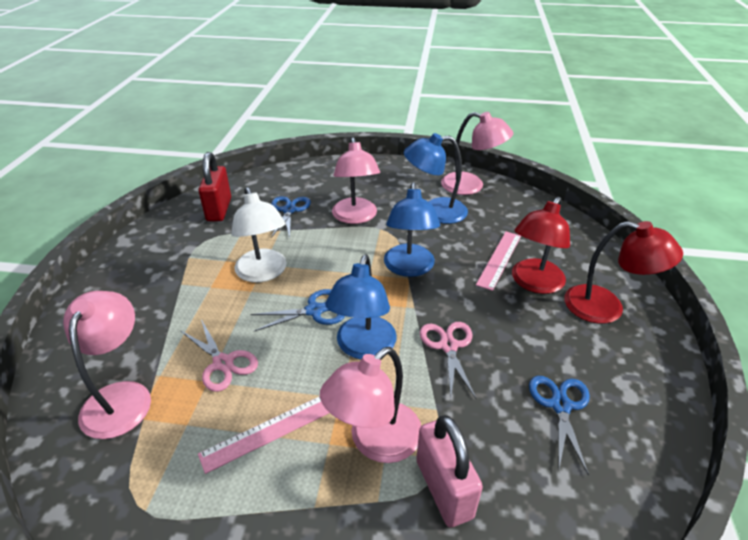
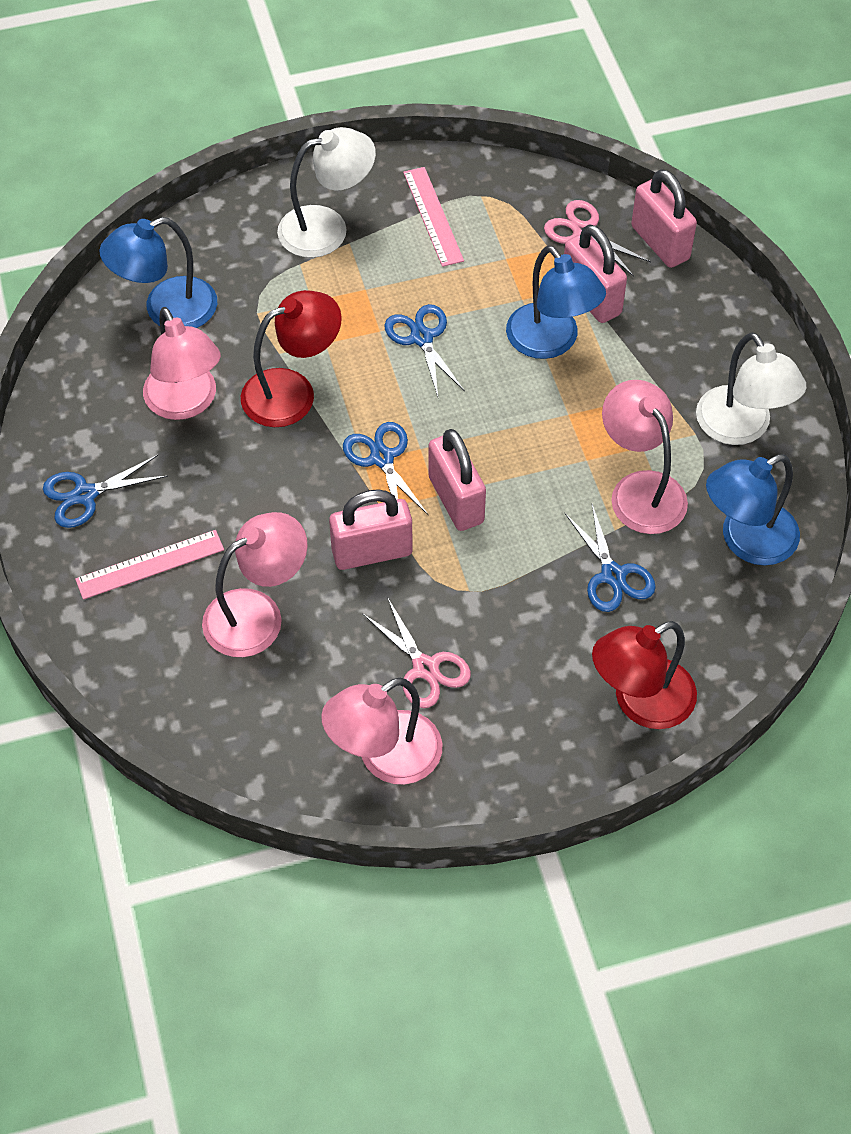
blue scissors: [251,289,345,331] [271,196,311,238] [529,376,590,476] = 3 -> [43,455,168,528] [343,422,428,515] [384,304,465,397] [565,504,656,612] = 4
pink padlock: [416,415,483,527] = 1 -> [329,489,413,570] [429,429,486,531] [564,224,627,323] [631,169,697,268] = 4
red padlock: [198,152,231,221] = 1 -> none = 0
white lamp: [231,187,287,283] = 1 -> [277,127,376,258] [696,332,806,445] = 2

